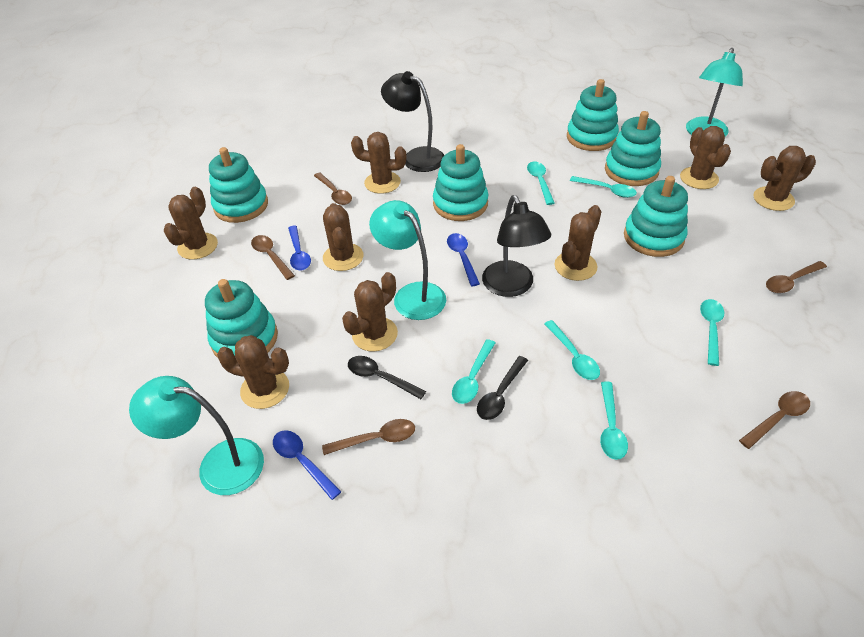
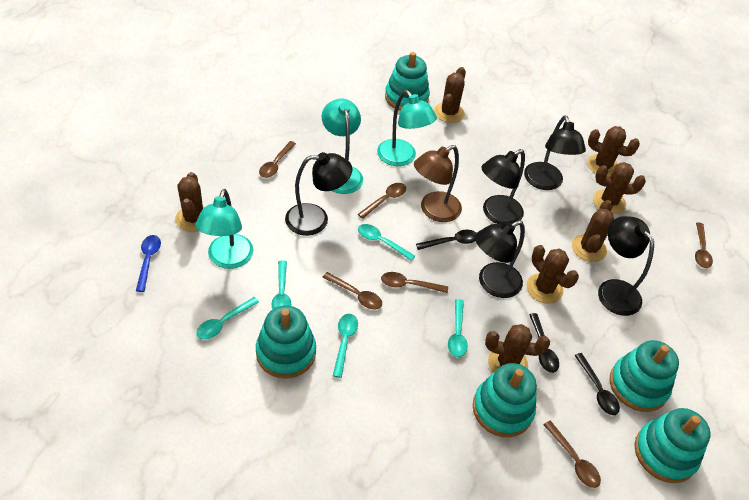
black lamp: [381,71,444,172] [482,195,551,297] = 2 -> [285,152,352,236] [475,220,525,298] [481,149,525,225] [524,115,586,190] [598,216,654,316] = 5
black spoon: [348,356,426,399] [477,356,528,420] = 2 -> [416,230,476,250] [529,313,559,373] [574,353,620,415] = 3
blue spoon: [273,430,341,500] [288,225,311,271] [447,233,480,286] = 3 -> [136,235,161,292] = 1
brown cactus: [163,187,218,260] [217,335,289,409] [323,203,363,271] [342,272,398,351] [351,132,406,194] [554,205,602,281] [680,126,731,189] [753,146,816,211] = 8 -> [175,172,205,232] [434,67,466,123] [485,324,550,373] [526,245,579,304] [572,200,614,262] [587,126,640,177] [593,162,646,214] = 7
brown lamp: none = 0 -> [414,145,462,222] = 1
brown spoon: [251,235,295,280] [314,172,352,205] [322,419,415,455] [739,391,810,449] [766,261,827,293] = 5 -> [259,141,296,178] [322,272,382,309] [358,183,406,219] [381,272,448,293] [543,421,601,488] [695,222,713,268] = 6
turquoise spoon: [452,339,495,404] [527,161,554,205] [544,320,600,380] [570,176,637,198] [600,381,628,460] [700,299,724,366] = 6 -> [196,297,259,339] [272,260,291,309] [333,314,358,378] [358,224,415,261] [448,299,468,357] = 5
turquoise stacking toy: [205,279,278,358] [209,147,268,223] [433,144,488,221] [567,79,619,151] [605,111,661,186] [624,176,688,257] = 6 -> [256,305,316,379] [385,52,430,111] [473,363,537,437] [610,340,679,412] [635,408,710,483] = 5

